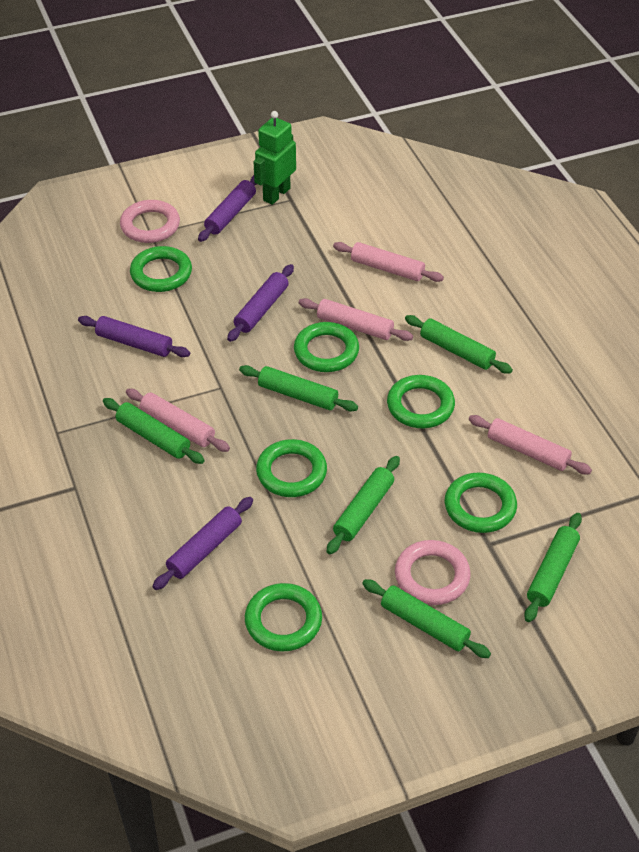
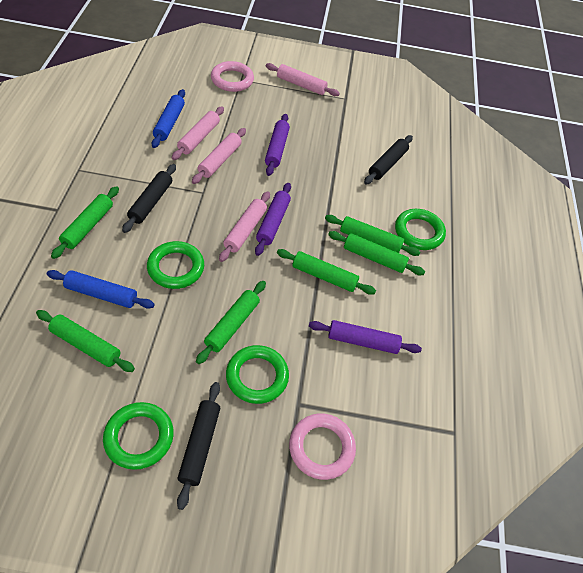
black rolling pin: none = 0 -> [122,164,176,233] [177,382,221,510] [364,135,413,184] = 3
blue rolling pin: none = 0 -> [47,270,155,309] [152,89,185,148] = 2
green ring: [130,246,192,292] [245,583,322,652] [256,439,327,497] [294,322,359,372] [387,375,455,428] [445,473,517,533] = 6 -> [103,402,174,470] [147,241,204,289] [226,345,289,404] [395,209,446,250] = 4
green robot: [254,111,296,205] = 1 -> none = 0
purple rolling pin: [78,316,190,357] [153,497,253,590] [198,175,257,242] [227,264,294,342] = 4 -> [255,183,291,256] [265,114,290,176] [309,320,422,354] = 3

